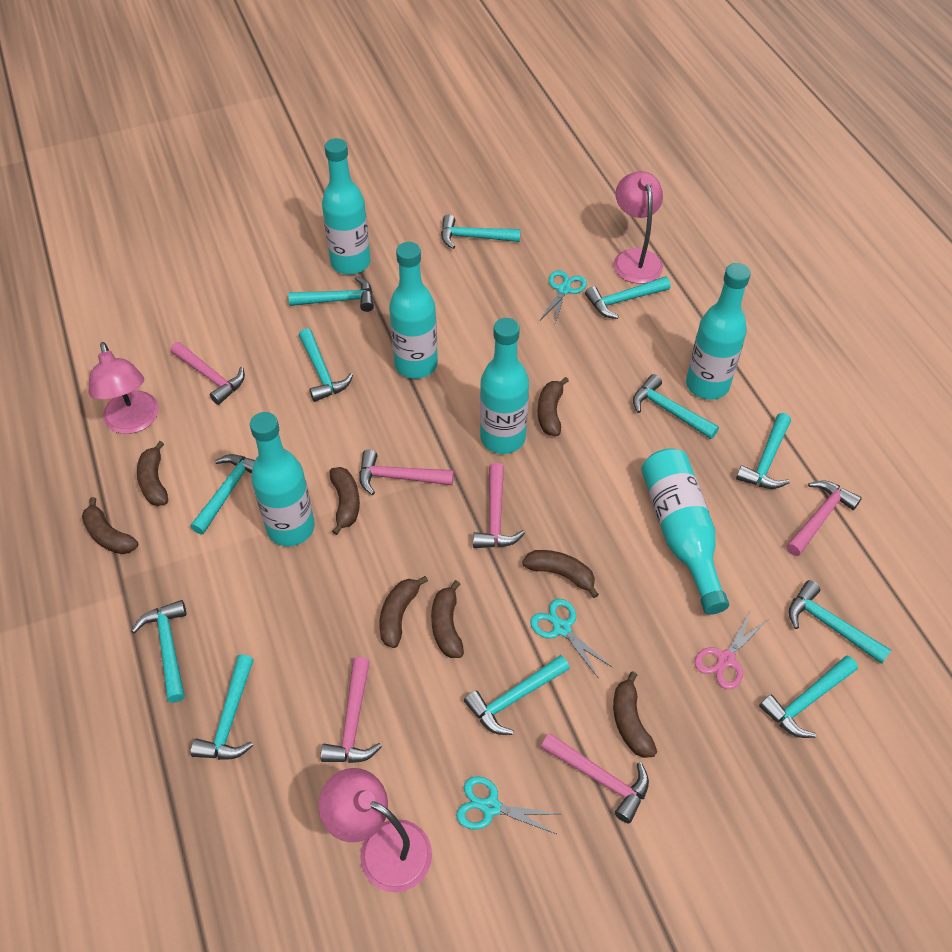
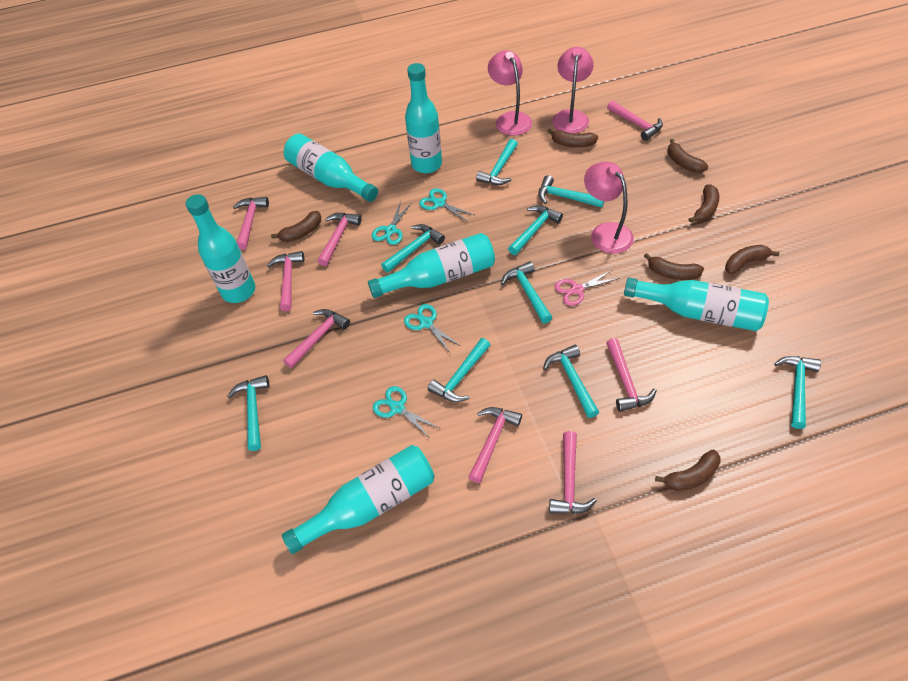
brown banana: [82,497,138,554] [137,441,168,506] [330,467,360,535] [379,576,428,648] [431,580,464,658] [522,550,599,598] [538,377,569,436] [613,671,657,758] = 8 -> [271,211,321,242] [547,129,598,147] [644,253,704,280] [655,450,721,491] [668,139,708,173] [689,184,719,222] [725,245,779,275] = 7
pink hammer: [170,342,245,405] [320,657,382,763] [359,450,454,495] [473,463,525,548] [541,733,649,824] [786,481,862,556] = 6 -> [233,197,269,250] [267,251,304,311] [283,309,350,368] [318,213,361,266] [468,407,522,483] [549,431,597,514] [606,338,657,412] [607,101,663,141] = 8
turquoise hammer: [132,600,186,703] [190,454,255,534] [191,654,254,760] [288,276,374,312] [299,328,353,402] [441,215,521,249] [464,655,570,735] [585,276,671,319] [633,374,719,439] [736,413,791,489] [759,656,858,738] [789,580,891,664] = 12 -> [228,375,269,451] [381,224,445,273] [427,338,490,402] [476,139,518,185] [501,261,553,324] [508,205,563,255] [538,175,604,208] [543,345,599,418] [774,356,821,429] = 9
turquoise scissors: [456,776,560,834] [530,599,613,677] [540,270,587,323] = 3 -> [372,201,411,245] [373,386,439,438] [404,304,461,354] [419,188,474,222] = 4

